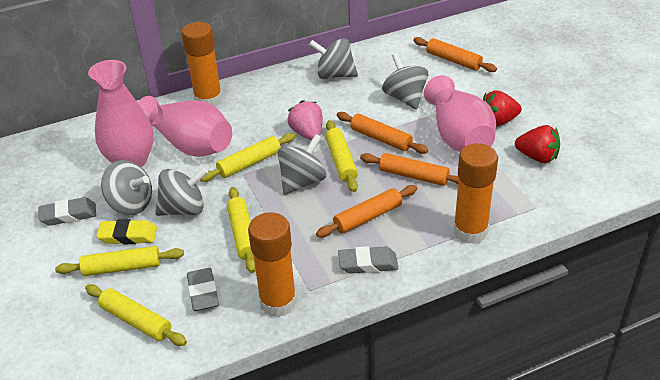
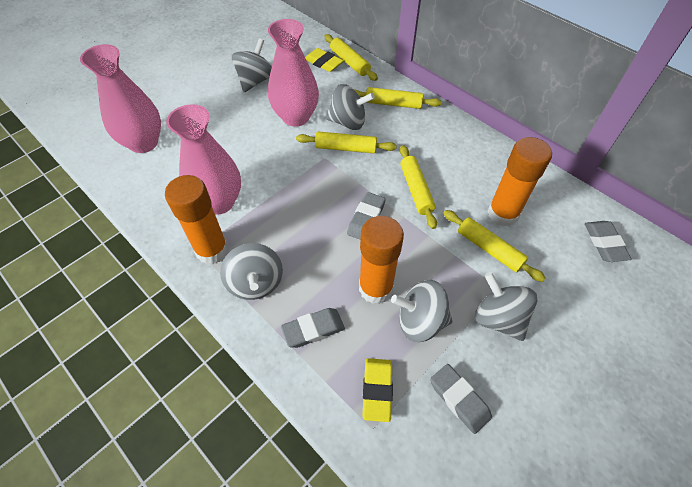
grey eraser: [38,197,96,226] [187,268,219,311] [338,246,398,274] = 3 -> [281,308,345,348] [347,192,385,240] [430,364,492,434] [585,221,631,262] = 4
orange rolling pin: [316,185,417,237] [337,112,428,154] [360,153,459,186] [413,37,497,72] = 4 -> none = 0
pink strawberry: [288,100,323,140] = 1 -> none = 0
red strawberry: [483,90,522,127] [515,125,560,163] = 2 -> none = 0
yellow eraser: [96,219,157,244] = 1 -> [305,48,344,72] [363,358,393,422] = 2

